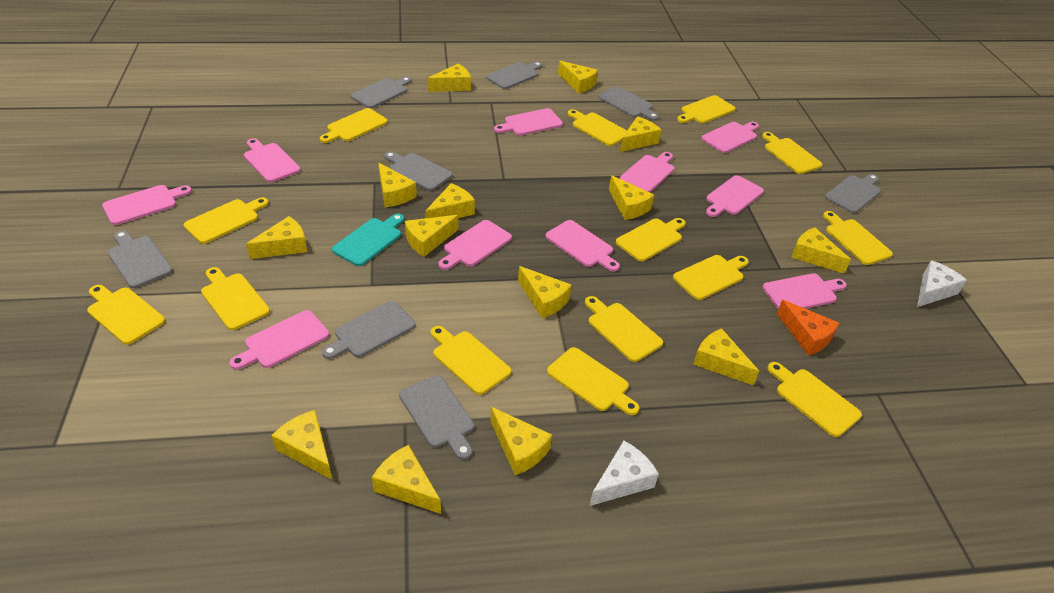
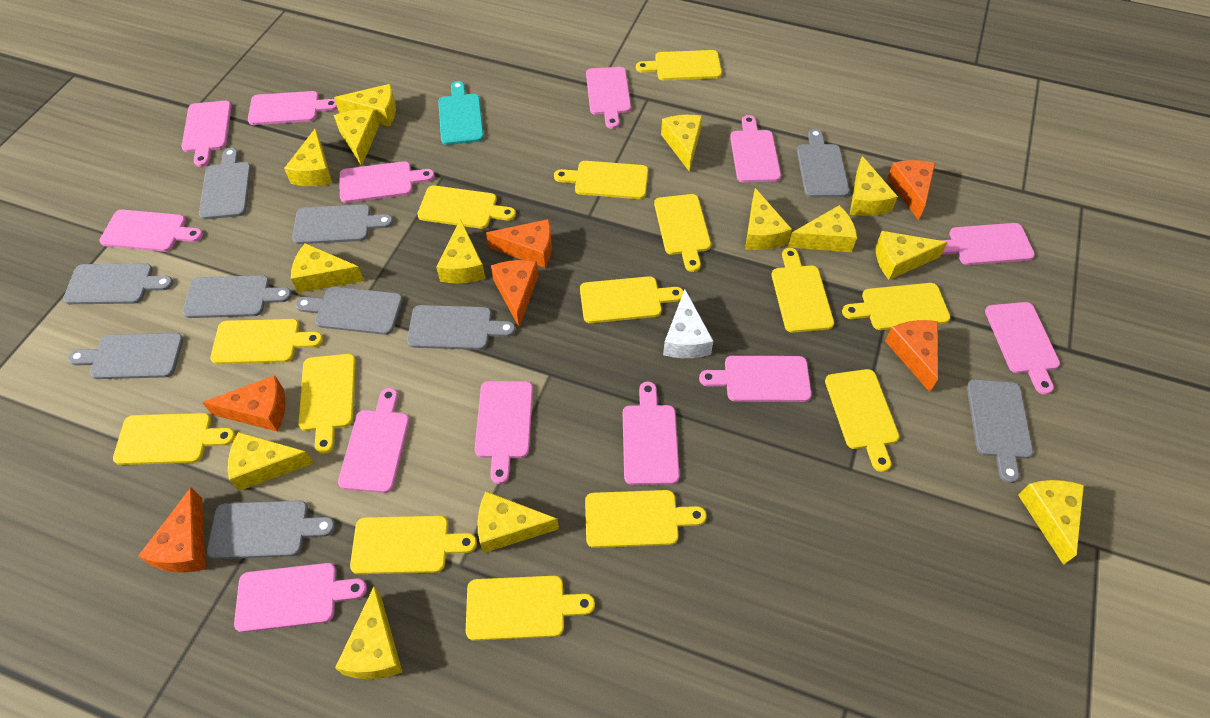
grey cutting board: [108,230,173,288] [322,301,415,359] [351,76,412,108] [384,151,453,191] [399,375,474,460] [486,61,543,89] [599,86,659,121] [825,174,881,213] = 8 -> [63,263,173,304] [68,333,183,379] [183,275,292,318] [199,148,251,220] [207,500,335,559] [292,204,393,244] [296,286,403,335] [407,305,515,350] [797,129,850,197] [967,379,1033,483] = 10
orange cheese: [777,300,840,355] = 1 -> [138,487,205,573] [202,375,285,432] [486,219,552,268] [491,260,538,327] [885,320,938,392] [887,160,935,221] = 6
pink cutting board: [102,185,192,225] [229,310,329,370] [244,138,300,182] [438,220,512,270] [494,108,563,136] [545,220,620,272] [620,152,674,192] [701,122,759,153] [706,175,764,217] [762,273,847,309] = 10 -> [99,209,203,252] [181,101,232,167] [234,563,367,632] [248,91,338,125] [338,388,409,493] [339,161,435,203] [475,381,533,484] [586,67,631,129] [623,382,679,485] [699,356,812,402] [730,115,781,183] [940,223,1035,265] [985,302,1060,395] = 13
white cheese: [590,441,659,506] [917,260,967,307] = 2 -> [663,289,713,358] = 1

